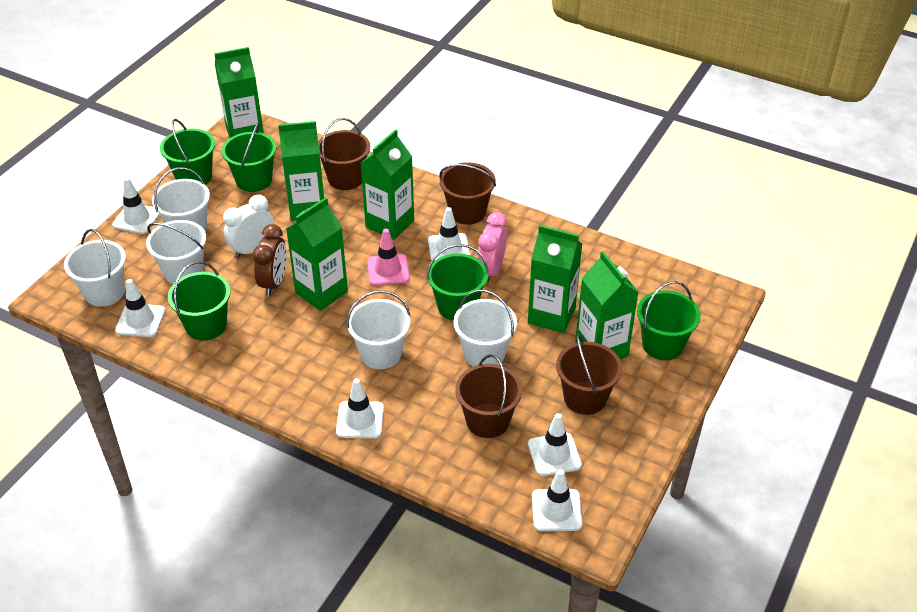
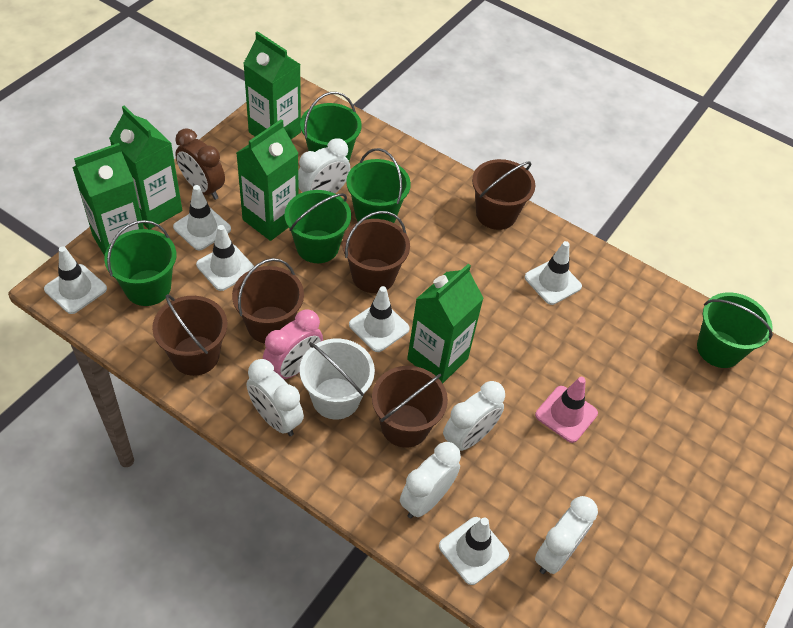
brown bucket: [318,118,370,190] [439,162,496,225] [455,354,522,438] [556,334,622,415] = 4 -> [152,294,227,376] [232,258,304,344] [342,211,410,293] [372,366,448,448] [472,159,535,230] = 5
green carton: [214,47,264,138] [278,121,324,221] [286,197,348,311] [361,129,414,240] [528,225,582,333] [575,251,639,359] = 6 -> [73,143,144,256] [109,106,182,229] [237,119,299,241] [243,31,301,139] [407,264,484,384] = 5
white bucket: [64,229,126,307] [146,220,206,284] [152,167,210,232] [346,290,411,369] [453,290,517,366] = 5 -> [300,338,375,420] = 1
white clock: [223,195,274,258] = 1 -> [247,359,304,436] [298,138,350,193] [400,442,461,518] [443,381,505,451] [535,496,598,574] = 5

